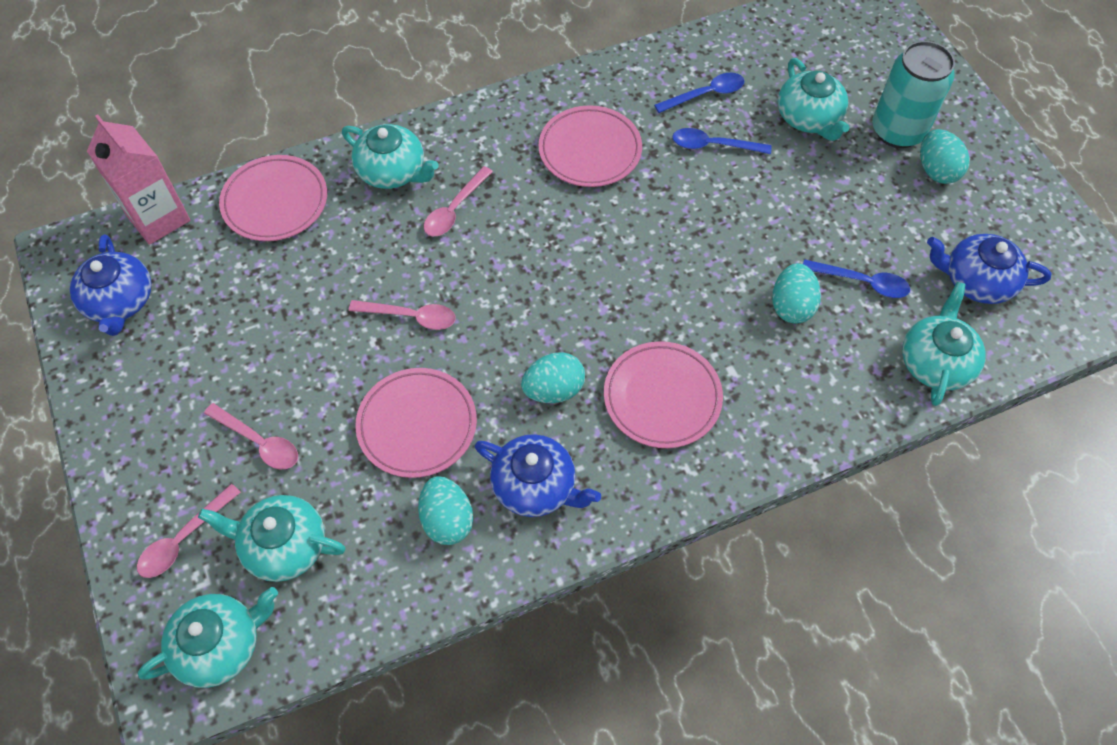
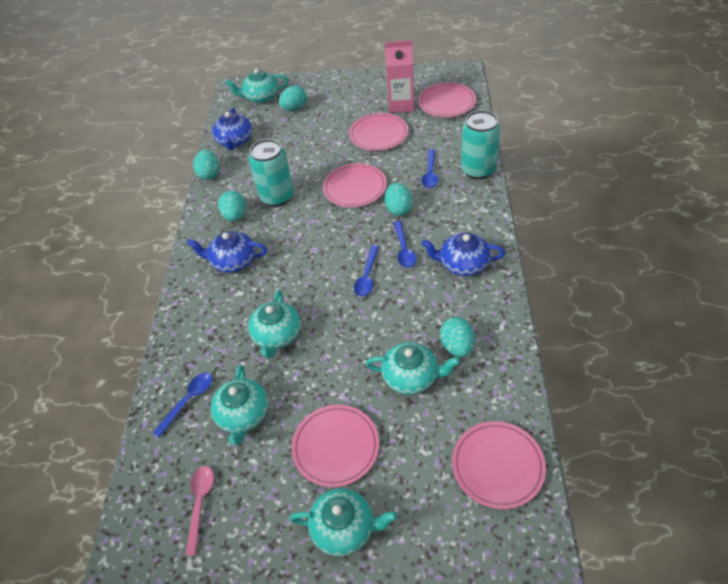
blue spoon: [654,73,744,113] [672,128,772,154] [803,259,910,298] = 3 -> [153,373,212,437] [354,245,379,296] [393,221,416,268] [421,149,438,188] = 4
pink plate: [219,155,327,241] [355,368,477,478] [539,105,642,187] [604,341,723,448] = 4 -> [291,405,379,487] [323,163,387,207] [349,113,408,151] [418,83,476,117] [452,421,546,509] = 5
pink spoon: [137,484,241,578] [204,403,298,469] [349,300,456,330] [424,166,493,236] = 4 -> [185,466,214,556] = 1
turquoise can: [872,41,955,148] = 1 -> [249,139,294,207] [461,110,500,179] = 2
turquoise egg: [418,476,473,545] [521,352,585,403] [772,263,821,324] [920,129,970,184] = 4 -> [193,150,219,180] [218,191,246,221] [279,85,307,111] [385,183,413,216] [440,317,475,357] = 5

